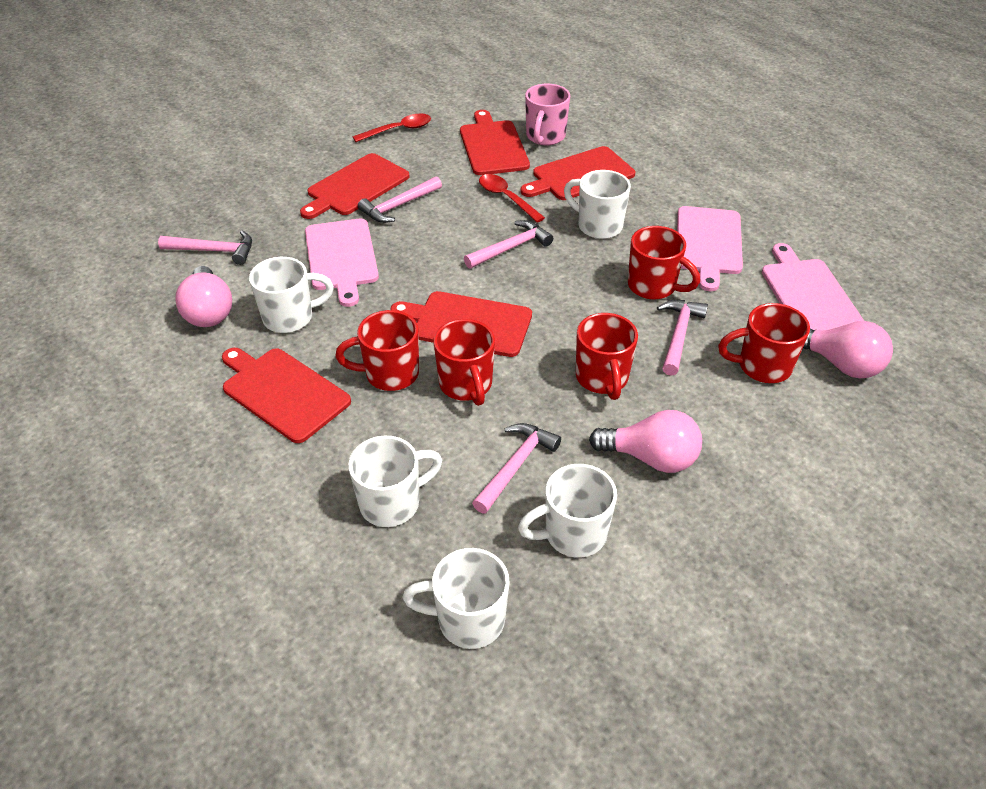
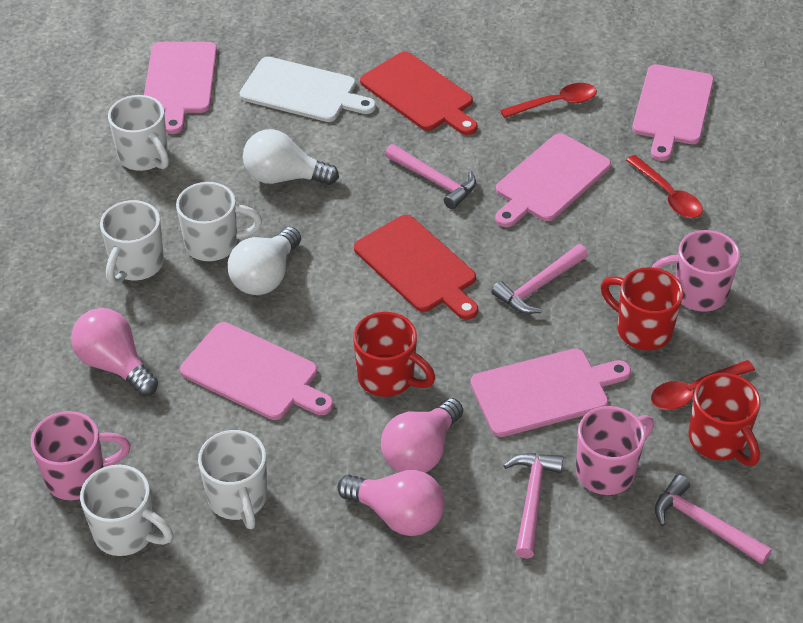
pink cutting board: [305,219,379,307] [677,206,743,291] [762,243,864,330] = 3 -> [144,42,217,134] [180,322,333,420] [470,349,631,437] [495,133,611,227] [632,64,714,161] = 5
pink hammer: [158,231,252,265] [358,176,442,223] [464,220,553,269] [472,423,561,514] [657,300,708,376] = 5 -> [385,144,476,210] [491,244,588,314] [504,453,563,559] [655,475,772,565] = 4
pink mug: [525,84,570,145] = 1 -> [31,411,131,500] [576,406,654,495] [652,230,740,312] = 3
red cutting board: [222,348,351,443] [300,153,410,219] [390,291,532,357] [460,110,530,175] [521,146,635,200] = 5 -> [354,215,478,320] [360,52,478,135] = 2
red mug: [335,310,419,391] [433,319,495,406] [576,313,638,400] [628,226,700,300] [718,303,810,383] = 5 -> [353,312,435,397] [601,267,683,350] [689,373,761,466] = 3
red spoon: [352,114,431,142] [479,174,545,223] = 2 -> [500,83,597,118] [626,155,703,218] [651,360,755,410] = 3
white cutting board: none = 0 -> [240,57,376,122] = 1
white light bulb: none = 0 -> [228,227,301,295] [243,129,339,185] = 2

